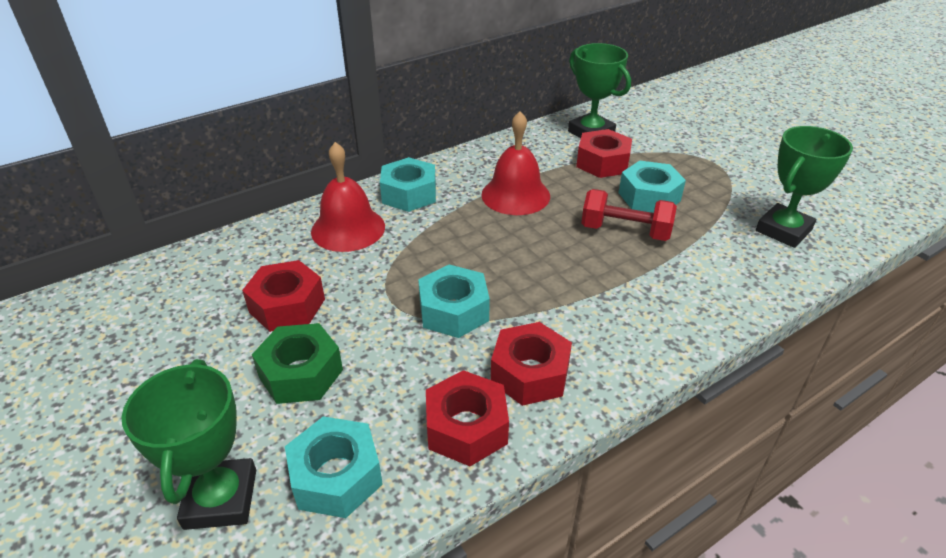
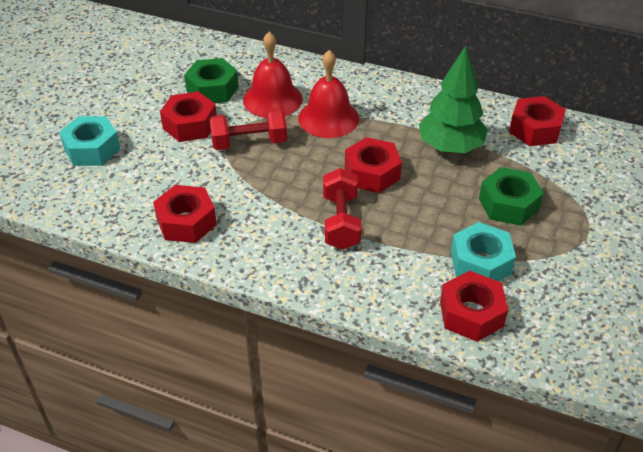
green nut: [252,323,343,404] = 1 -> [184,58,239,103] [479,167,544,226] = 2
green tree: none = 0 -> [419,46,488,153] = 1
green trophy: [122,359,256,530] [568,43,631,138] [756,126,853,248] = 3 -> none = 0
red dumbbell: [581,189,677,241] = 1 -> [209,108,287,150] [323,168,361,250] = 2
red nut: [242,260,325,332] [426,370,509,466] [491,322,572,406] [576,129,632,178] = 4 -> [153,185,217,243] [160,92,217,142] [345,137,402,193] [440,271,508,342] [509,96,566,146] = 5
turquoise nut: [285,416,383,518] [380,157,436,212] [418,264,490,338] [618,160,686,213] = 4 -> [59,116,120,166] [451,222,516,281] = 2

